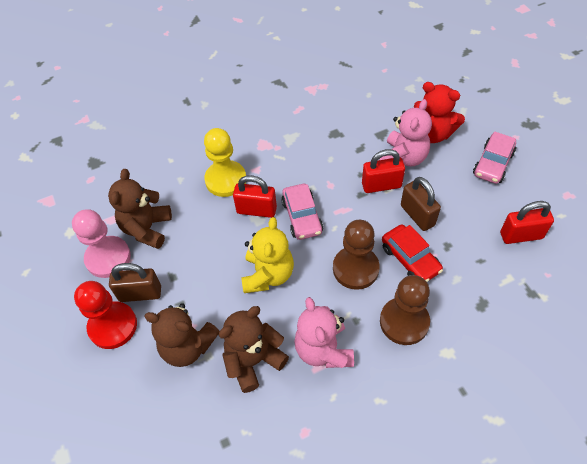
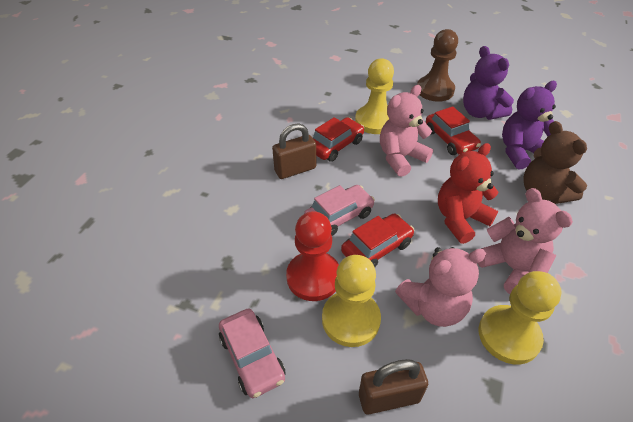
brown pawn: [333,220,380,290] [380,275,430,345] = 2 -> [417,29,458,102] = 1
brown teddy bear: [108,169,172,249] [144,303,219,367] [219,306,289,393] = 3 -> [524,121,587,204] = 1
pink pawn: [72,209,131,278] = 1 -> none = 0
pink teddy bear: [294,297,354,368] [380,99,432,167] = 2 -> [380,85,433,177] [395,247,486,327] [477,188,573,294] = 3
purple teddy bear: none = 0 -> [463,46,514,120] [502,81,557,169] = 2
red car: [382,224,443,282] = 1 -> [313,117,364,162] [341,214,414,267] [426,106,481,155] = 3
red padlock: [233,175,277,218] [362,149,405,193] [500,201,554,244] = 3 -> none = 0
yellow pawn: [204,128,246,197] = 1 -> [322,255,381,347] [355,58,394,134] [479,271,562,364] = 3
yellow teddy bear: [241,217,294,293] = 1 -> none = 0

